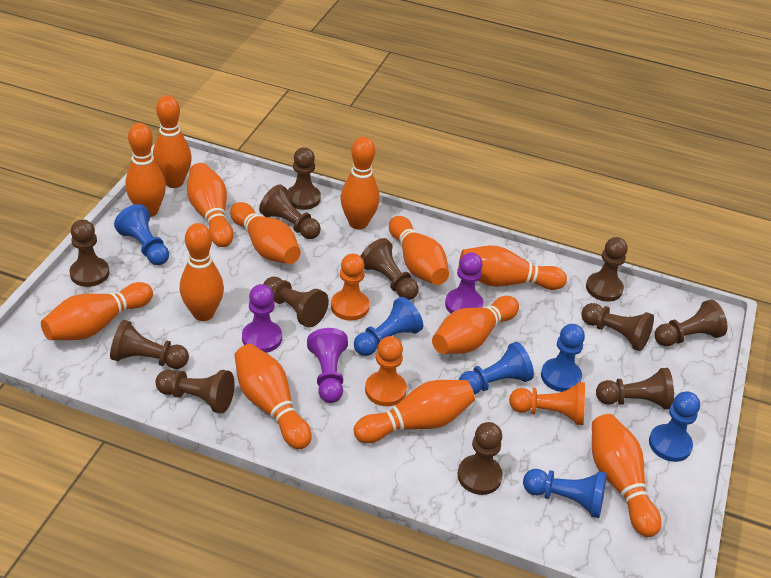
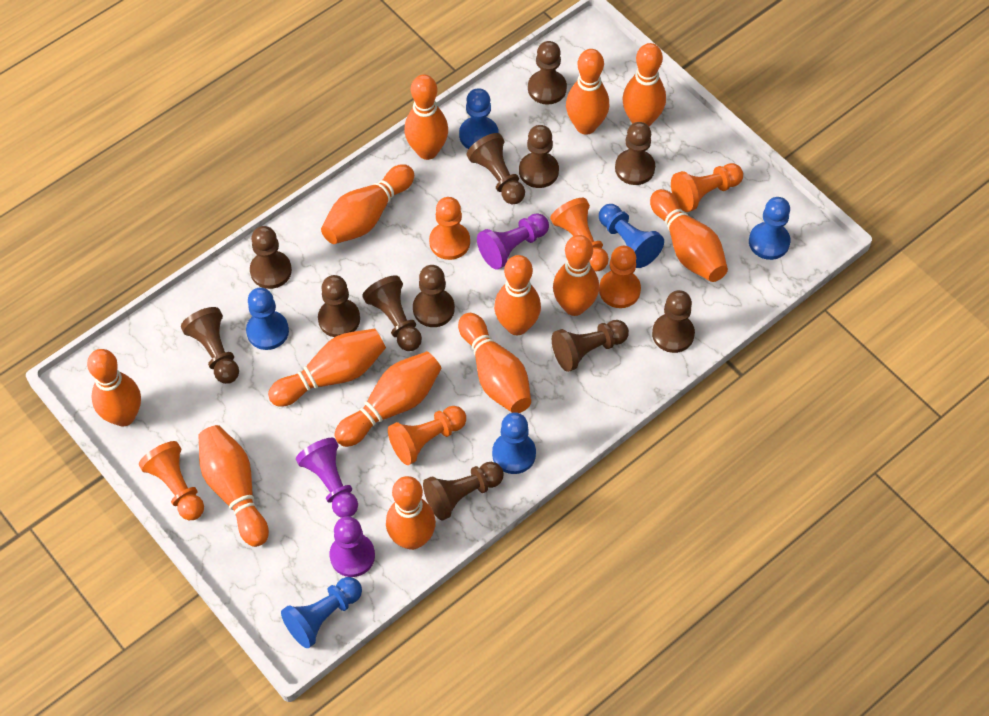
orange pawn: [331,254,369,321] [365,336,407,406] [509,382,585,425] = 3 -> [139,441,204,520] [388,406,466,465] [429,197,470,260] [550,198,609,271] [599,246,641,308] [671,163,743,212] = 6

